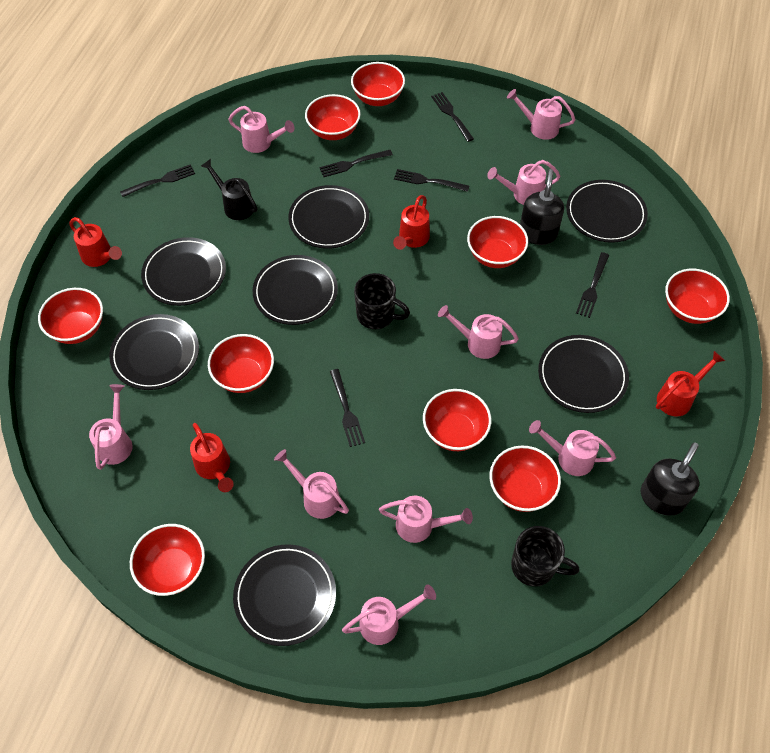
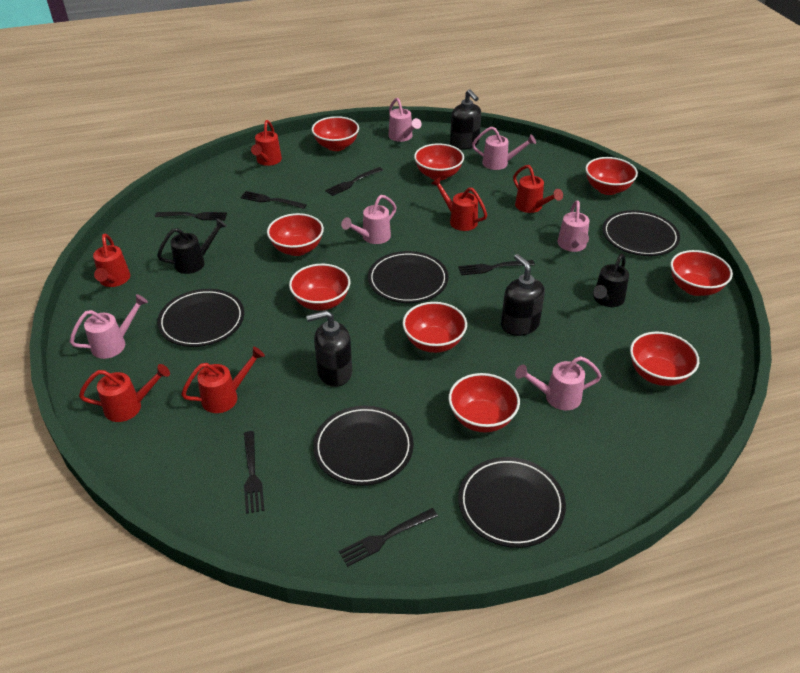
black mug: [354,273,410,329] [511,526,579,587] = 2 -> none = 0
black plate: [109,314,199,390] [141,237,226,306] [233,544,336,646] [252,255,338,325] [288,185,369,249] [538,335,629,413] [566,180,648,243] = 7 -> [157,289,244,347] [313,406,414,486] [368,251,449,303] [458,457,566,548] [602,210,680,256] = 5
black soap dispenser: [520,169,564,245] [641,442,699,516] = 2 -> [306,310,352,387] [450,89,481,150] [501,254,545,336] = 3
black watering can: [201,159,257,220] = 1 -> [157,218,227,274] [593,254,629,307] = 2
pink watering can: [89,384,133,470] [228,106,295,153] [274,449,349,519] [342,584,436,645] [379,496,473,543] [438,305,519,359] [487,160,561,205] [507,89,576,140] [529,420,616,476] = 9 -> [70,294,148,359] [341,195,397,244] [388,98,422,142] [472,126,536,170] [515,356,602,410] [558,201,590,252] = 6
red watering can: [69,217,122,267] [190,423,234,492] [393,195,430,250] [656,351,725,417] = 4 -> [79,364,170,422] [93,234,130,287] [181,347,265,413] [251,120,282,166] [431,177,487,231] [513,165,563,213] = 6

